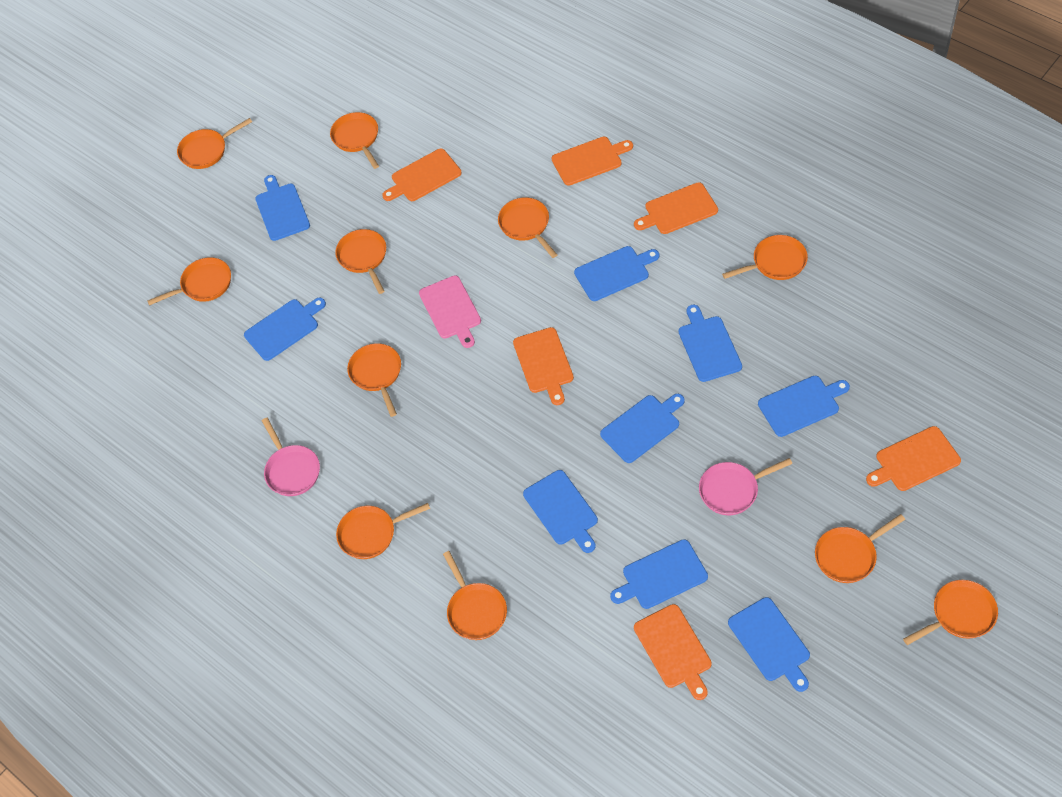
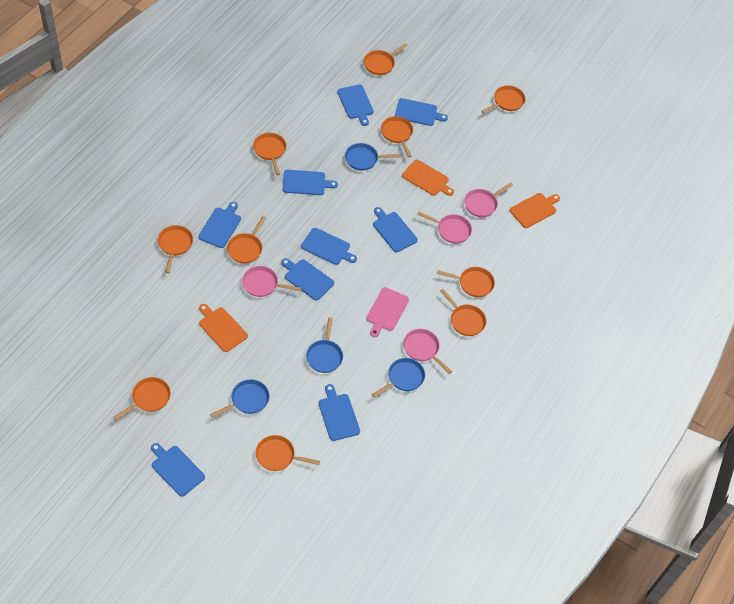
blue pan: none = 0 -> [210,379,269,418] [306,318,343,373] [345,143,401,171] [372,358,425,398] = 4
orange cutting board: [382,148,462,201] [513,327,574,405] [551,137,633,186] [634,182,718,234] [634,604,712,700] [866,426,961,491] = 6 -> [199,304,248,352] [402,159,454,196] [510,193,560,228] = 3
orange pan: [147,257,231,306] [177,118,252,169] [330,112,379,169] [335,229,386,294] [336,503,430,559] [347,343,401,417] [443,551,507,640] [498,197,557,258] [722,235,808,280] [815,514,905,583] [903,580,998,645] = 11 -> [113,377,171,420] [158,225,193,273] [227,216,266,263] [253,133,286,175] [256,435,320,471] [364,43,408,75] [381,116,413,157] [437,267,495,297] [440,289,486,336] [481,85,526,114] = 10
pink pan: [262,418,320,496] [699,458,792,515] = 2 -> [242,266,301,297] [403,329,452,374] [417,211,472,244] [464,183,513,217] = 4

